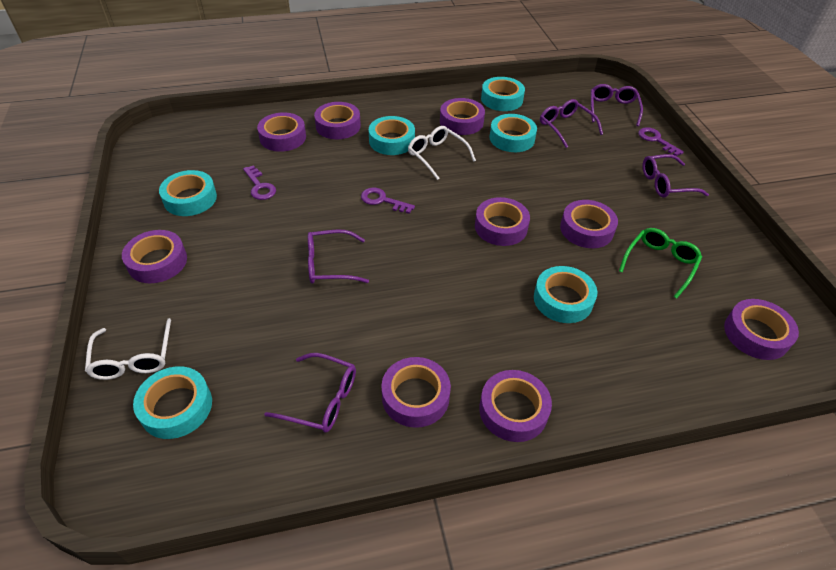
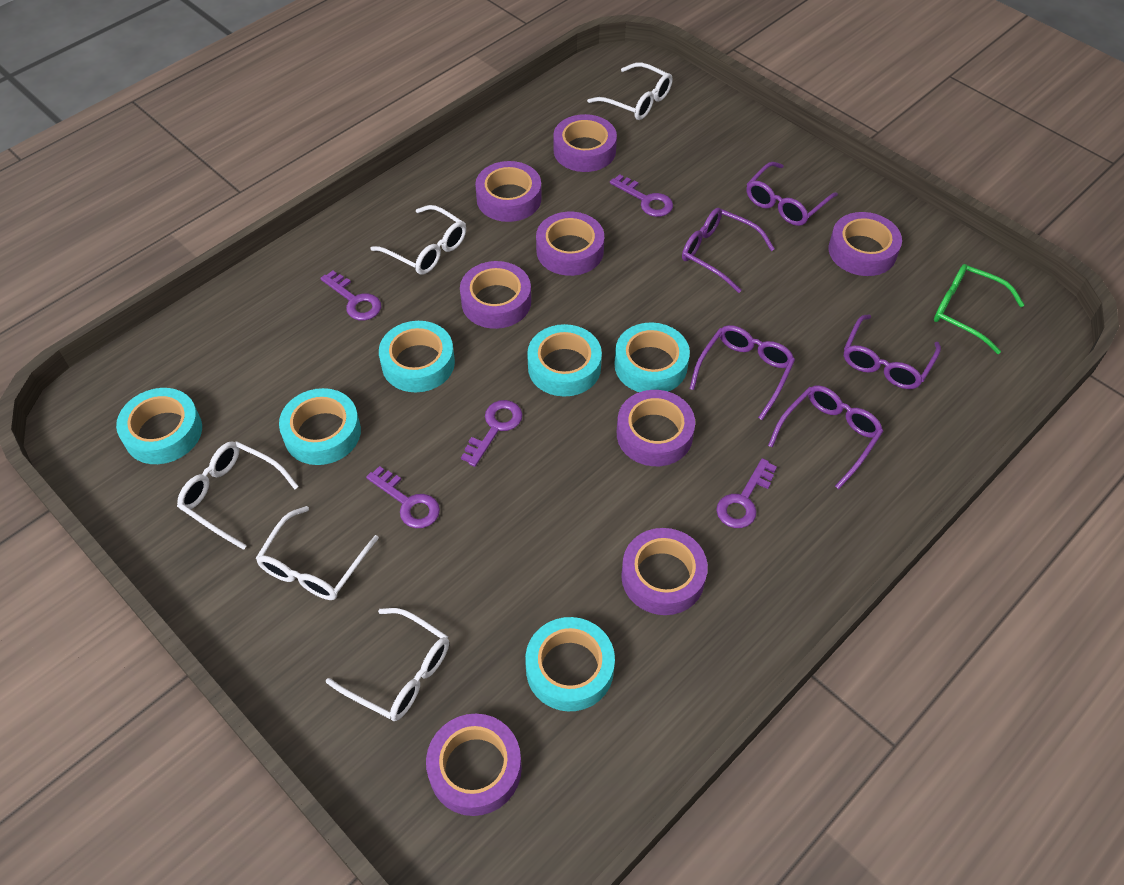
purple key: [243,165,276,200] [361,187,415,214] [638,127,684,156] = 3 -> [320,271,381,321] [366,466,440,528] [461,400,523,467] [610,174,673,217] [716,458,777,528] = 5
purple tape: [122,230,187,283] [257,112,306,152] [314,102,361,139] [382,357,451,428] [440,98,485,135] [475,197,530,246] [479,370,552,442] [560,200,618,248] [724,299,799,360] = 9 -> [426,713,522,816] [460,261,531,329] [475,161,542,222] [536,212,604,276] [553,114,617,172] [617,390,695,466] [621,528,708,615] [828,212,902,276] = 8
white glasses: [85,318,171,380] [408,126,476,180] = 2 -> [177,441,299,550] [256,506,379,600] [326,608,449,721] [370,205,466,275] [587,62,673,120] = 5

